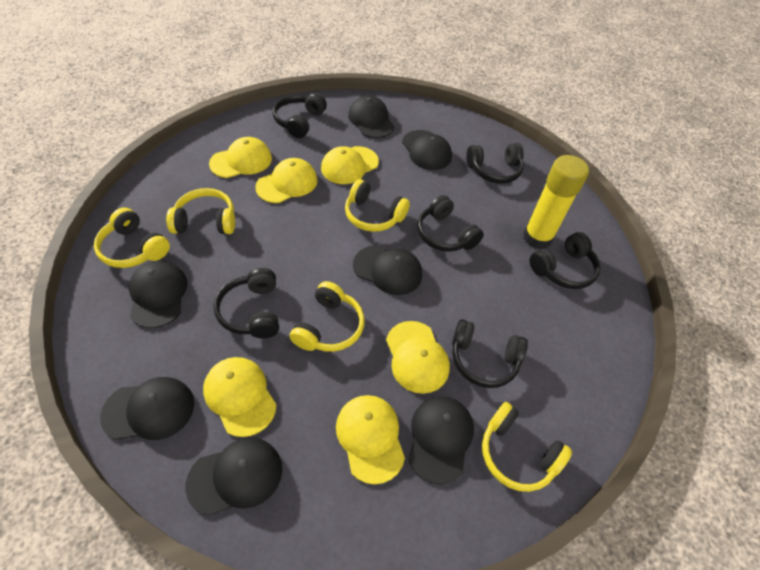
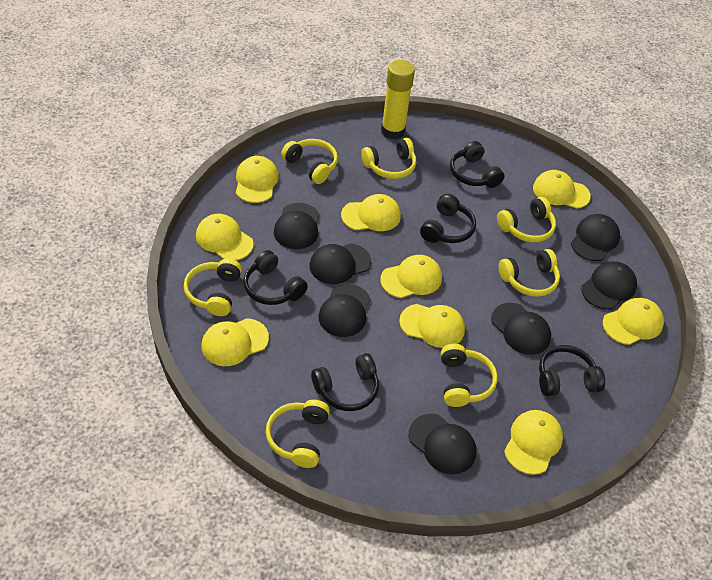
black headphones: [214,268,279,338] [273,93,327,138] [417,195,484,252] [452,319,528,388] [466,143,524,184] [529,232,601,289] = 6 -> [244,250,308,305] [311,353,379,411] [420,194,476,243] [450,141,505,188] [539,345,605,396] = 5
yellow cap: [203,357,277,437] [209,137,272,178] [255,158,318,203] [321,146,379,184] [336,395,405,484] [386,321,450,394] = 6 -> [196,214,254,261] [202,318,269,366] [236,156,279,203] [341,194,401,231] [380,255,442,298] [399,304,465,348] [504,410,563,475] [533,170,591,209] [603,298,664,345] = 9
yellow headphones: [94,208,170,268] [166,188,235,234] [290,281,364,352] [345,179,410,232] [482,402,572,492] = 5 -> [184,258,242,316] [266,400,330,468] [281,139,338,184] [361,138,416,179] [441,344,498,407] [497,197,556,242] [499,249,560,297] = 7

